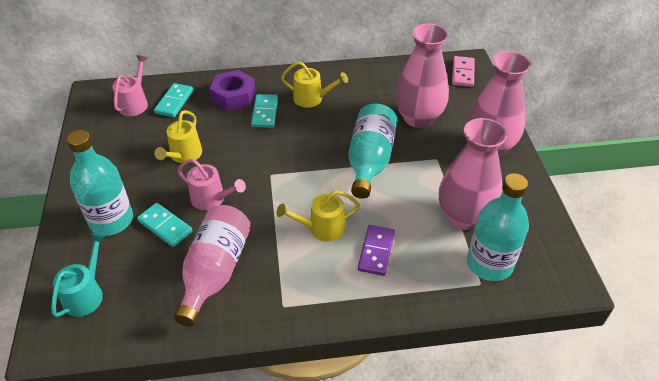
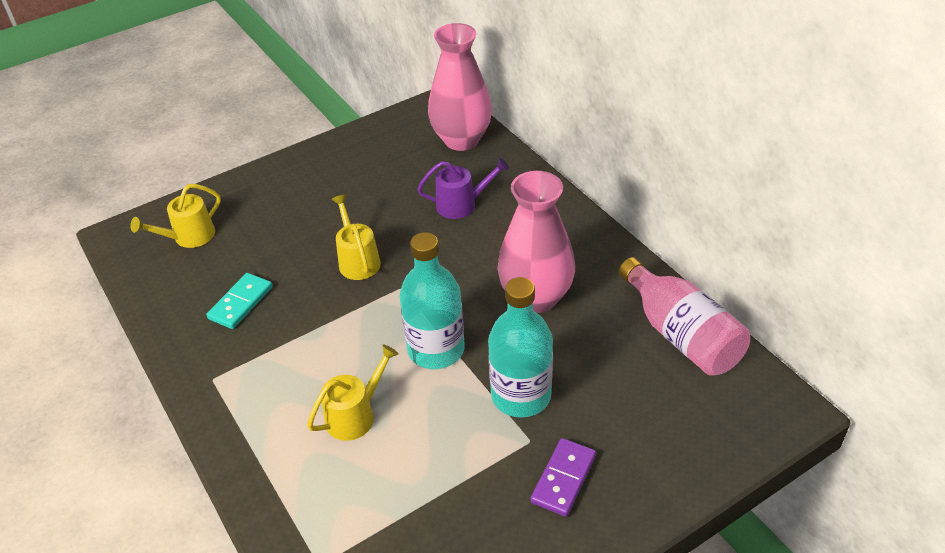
pink domino: [452,56,475,87] = 1 -> none = 0
pink vase: [395,24,449,128] [439,118,507,230] [467,51,531,157] = 3 -> [428,23,492,151] [497,171,575,313] = 2
pink watering can: [112,55,148,116] [177,159,246,210] = 2 -> none = 0
purple nut: [209,70,256,111] = 1 -> none = 0
purple watering can: none = 0 -> [417,158,509,219] = 1
turquoise bottle: [67,130,133,236] [348,103,397,199] [467,173,529,281] = 3 -> [399,232,465,369] [488,277,553,418] = 2
turquoise domino: [137,203,192,247] [154,83,193,118] [251,94,278,128] = 3 -> [206,273,272,329] = 1
turquoise watering can: [51,233,106,317] = 1 -> none = 0

